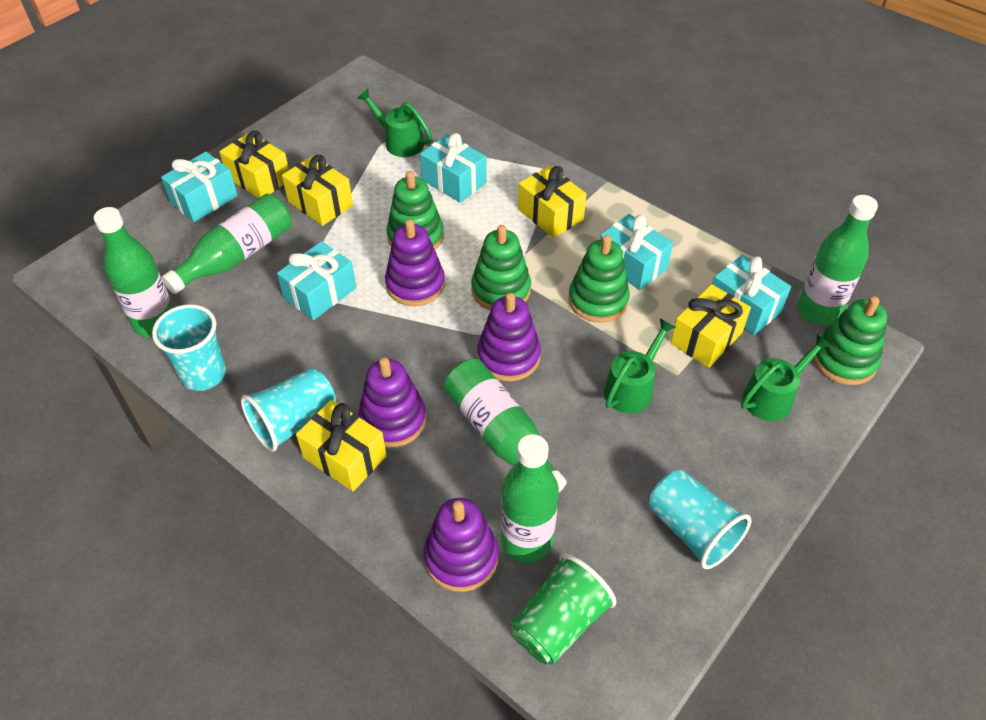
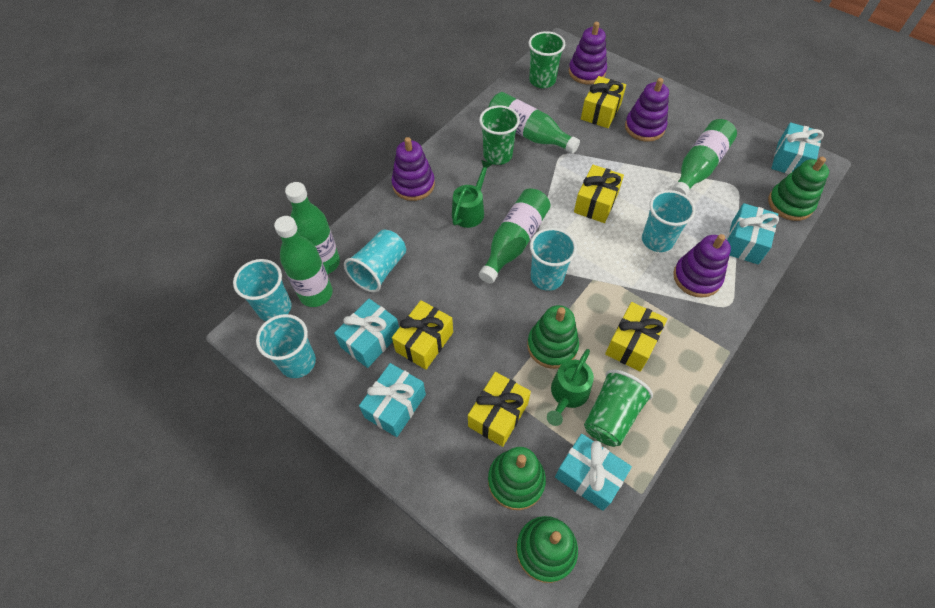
green cup: [511,554,617,665] = 1 -> [479,105,520,165] [529,31,565,88] [584,369,653,447] = 3
green watering can: [357,89,432,157] [604,319,676,413] [741,334,832,421] = 3 -> [452,160,493,228] [547,349,594,426] = 2
turquoise cup: [152,304,226,391] [241,368,336,452] [649,470,751,569] = 3 -> [233,259,292,321] [256,314,316,378] [344,229,406,292] [530,228,577,291] [642,190,695,252] = 5

